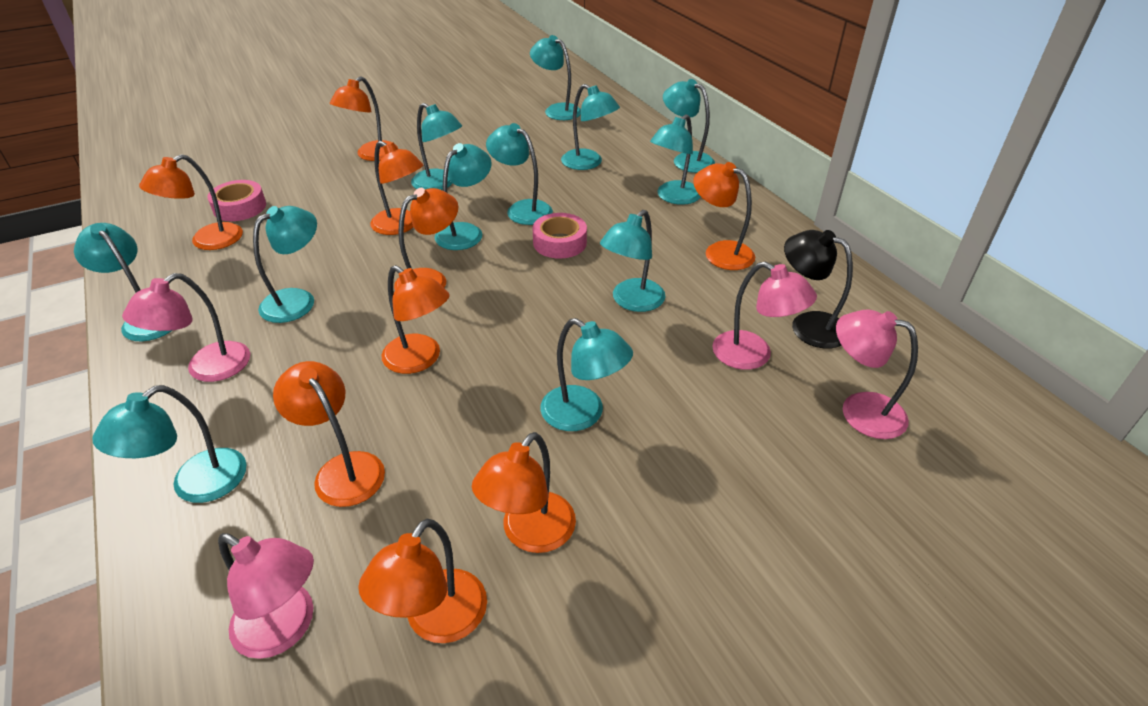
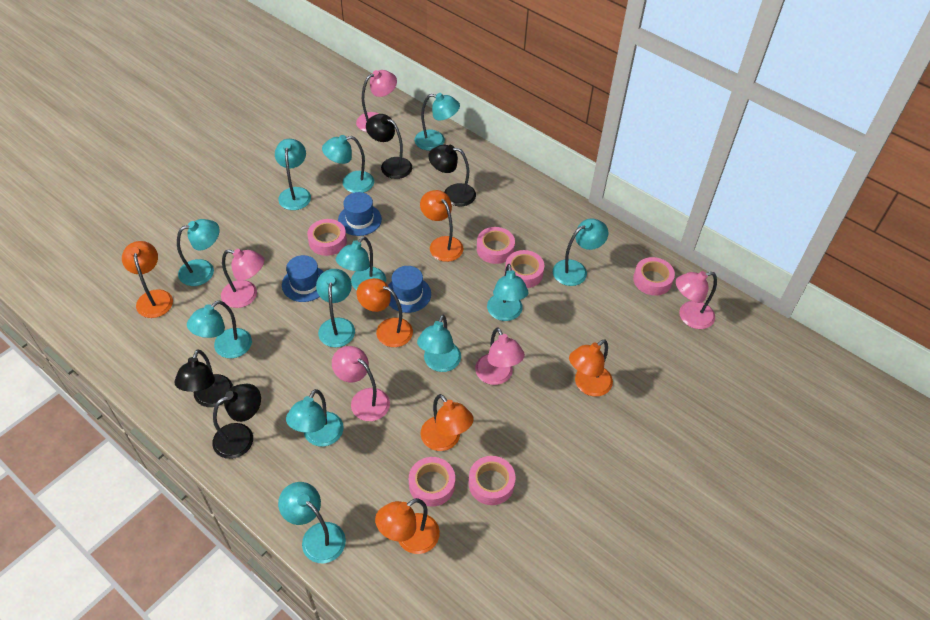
black lamp: [784,230,853,349] = 1 -> [174,349,233,407] [212,384,261,459] [366,114,412,179] [428,145,476,206] = 4
blue hat: none = 0 -> [282,255,324,302] [338,192,382,236] [388,266,431,313] = 3
orange lamp: [139,154,243,250] [273,361,385,507] [330,76,398,161] [358,519,487,643] [370,141,423,235] [381,265,450,374] [394,188,458,290] [472,432,576,553] [693,162,755,270] = 9 -> [122,241,173,318] [357,278,413,347] [375,498,440,554] [420,190,463,262] [421,394,474,451] [569,339,613,397] = 6
pink lamp: [122,273,250,382] [218,533,314,659] [712,262,817,370] [836,310,918,439] = 4 -> [221,249,264,308] [332,346,390,421] [356,70,397,132] [475,328,525,385] [676,271,717,329] = 5
pink tape: [207,180,266,221] [532,213,587,259] = 2 -> [307,219,347,256] [409,457,455,506] [469,456,516,505] [477,227,515,264] [505,250,544,288] [633,257,675,296] = 6

